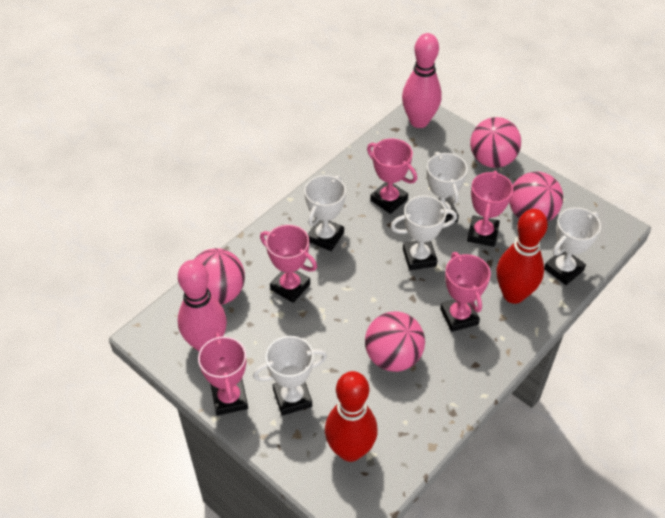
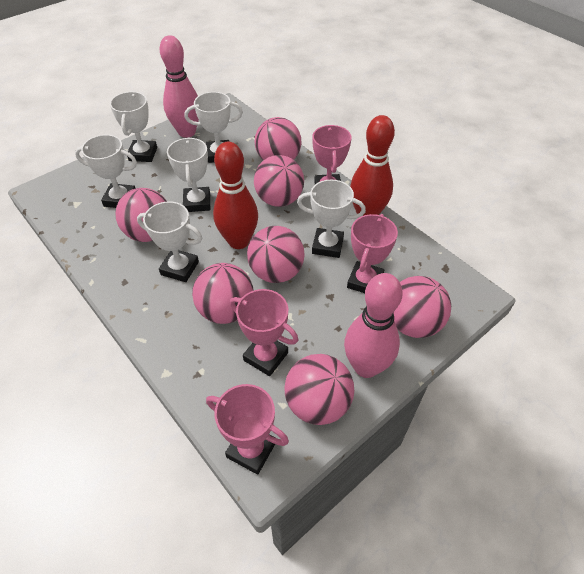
pink ball: [194,248,245,305] [365,311,425,372] [470,117,521,168] [509,172,563,222] = 4 -> [115,188,167,242] [192,263,254,324] [247,226,305,283] [254,117,301,161] [254,155,304,207] [285,354,354,425] [394,276,451,338] = 7
pink trophy: [198,332,248,416] [260,225,317,303] [367,139,417,214] [440,252,491,332] [467,171,513,247] = 5 -> [206,384,289,475] [230,289,298,376] [313,125,352,184] [347,214,398,293] = 4
white trophy: [253,336,327,416] [304,175,346,251] [390,195,457,270] [427,152,468,223] [544,207,601,285] = 5 -> [75,135,137,208] [110,92,157,162] [137,202,202,282] [167,137,210,212] [185,92,243,163] [297,180,366,258] = 6

